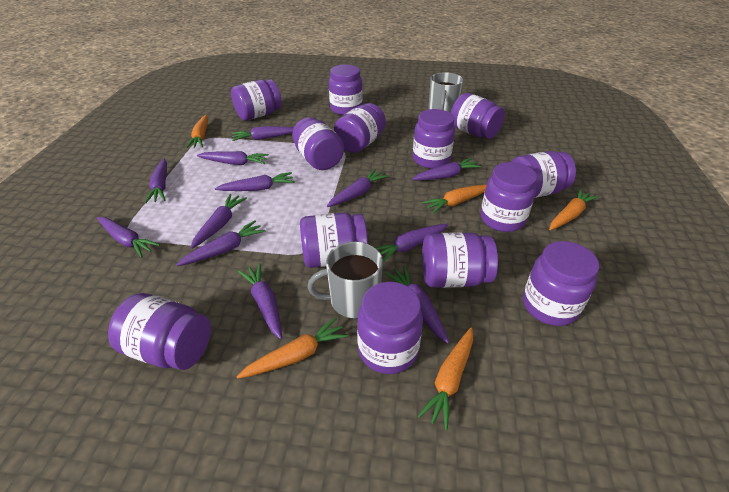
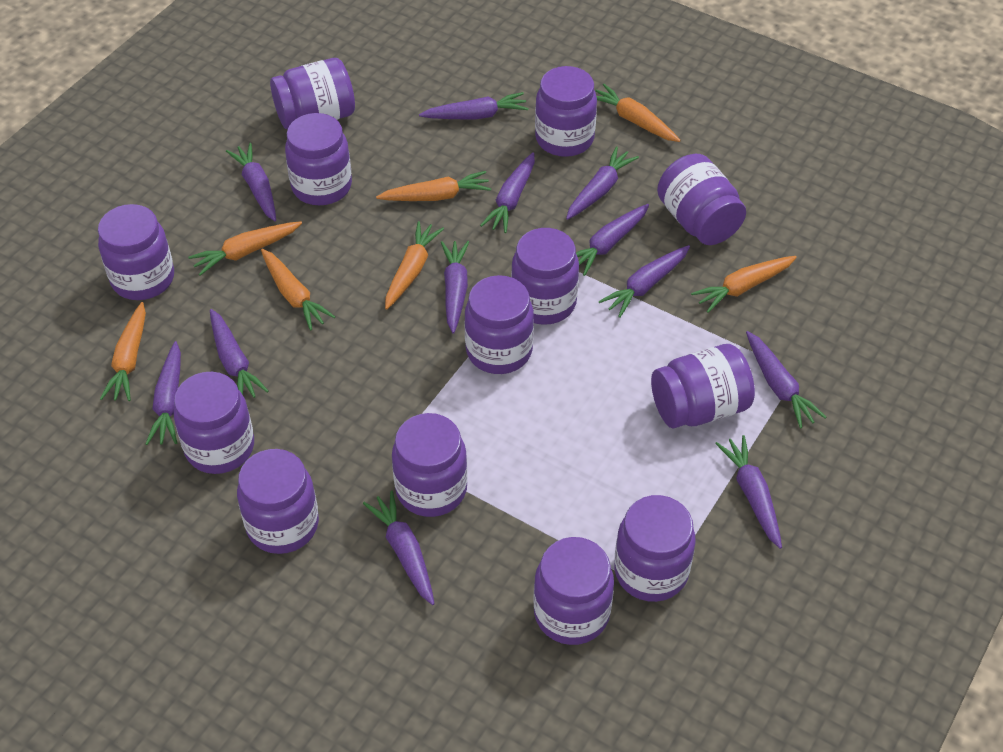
grey mug: [307,242,383,318] [428,72,464,113] = 2 -> none = 0
orange carrot: [186,115,208,148] [237,318,349,379] [418,328,473,430] [422,184,487,214] [549,189,599,230] = 5 -> [100,302,146,401] [188,221,302,276] [261,249,335,331] [376,171,491,201] [385,221,444,310] [595,84,681,142] [691,256,797,313] = 7

